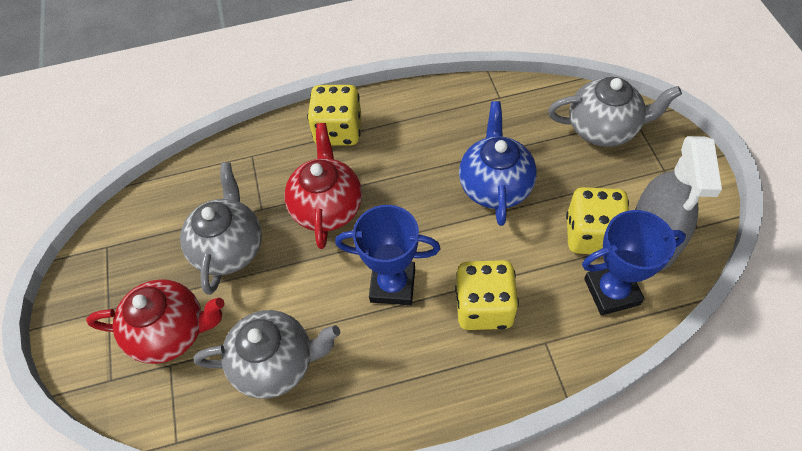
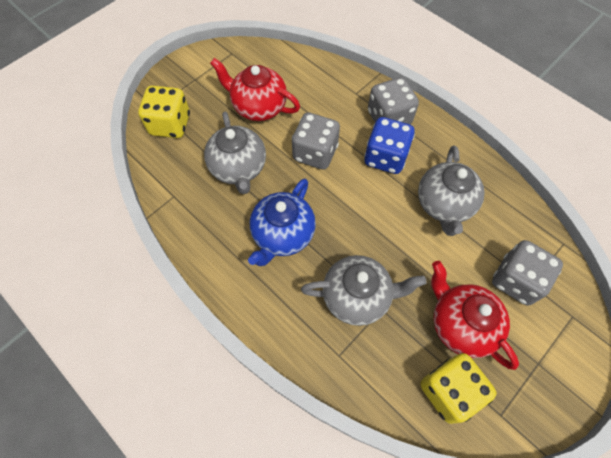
blue dice: none = 0 -> [364,117,415,174] = 1
blue trophy: [335,205,440,305] [582,210,686,316] = 2 -> none = 0
grey dice: none = 0 -> [292,112,340,169] [368,77,419,124] [492,240,563,305] = 3
grey spray bottle: [635,136,722,270] = 1 -> none = 0
yellow dice: [307,85,361,145] [455,260,519,330] [566,187,629,254] = 3 -> [138,86,190,138] [420,353,497,424] = 2

